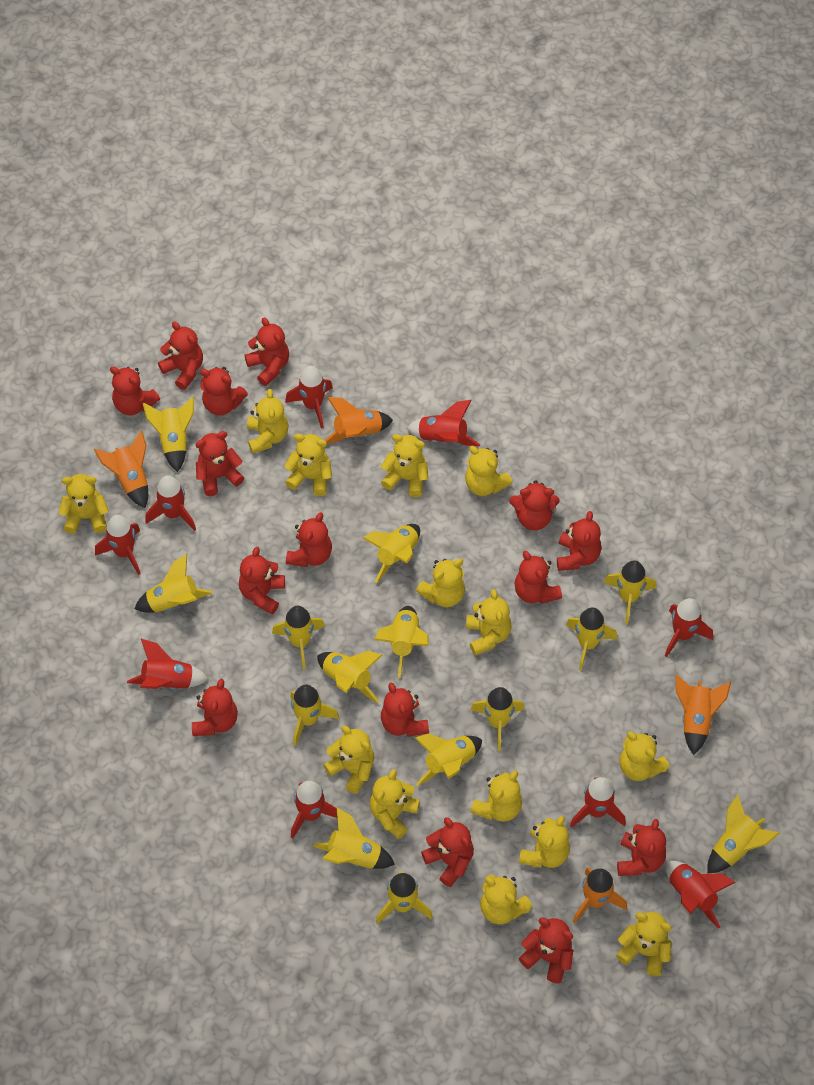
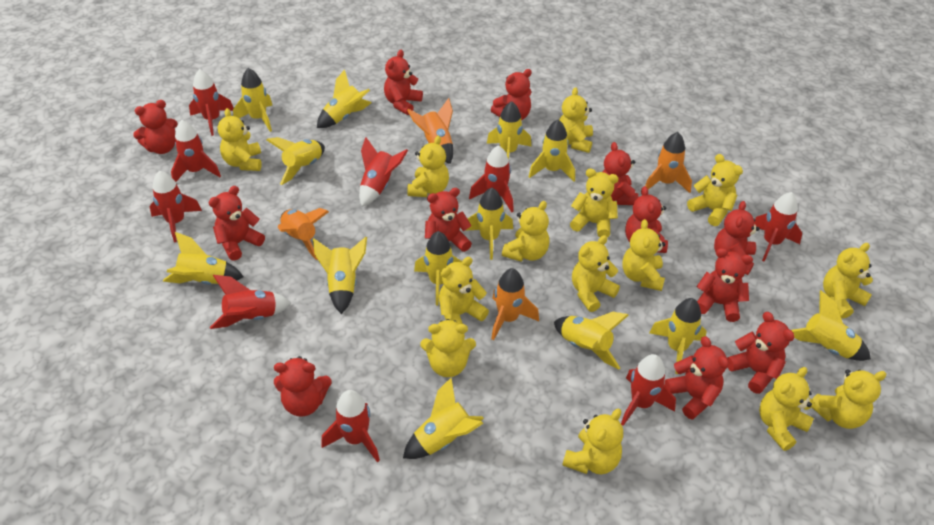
red teddy bear: [110,366,160,415] [158,322,203,390] [192,679,238,736] [195,431,244,496] [200,367,248,416] [239,547,285,614] [245,317,289,386] [286,512,332,567] [381,683,429,737] [421,817,474,887] [510,480,559,531] [514,551,562,604] [519,917,573,983] [557,511,601,571] [617,819,666,876] = 15 -> [133,100,178,154] [209,186,265,261] [274,356,331,417] [384,50,423,115] [425,188,472,252] [491,69,532,120] [602,142,638,205] [625,186,668,253] [665,336,729,420] [697,248,753,322] [714,201,760,275] [727,312,795,394] = 12
yellow rocket: [135,554,213,613] [143,397,194,472] [272,606,325,669] [290,685,339,746] [313,807,395,869] [317,651,382,703] [363,524,420,583] [374,606,429,677] [376,871,433,924] [415,734,482,786] [470,687,525,751] [566,607,617,671] [603,560,656,624] [707,795,780,874] = 14 -> [163,232,244,285] [233,68,272,132] [267,137,325,185] [313,237,367,314] [317,69,372,128] [403,377,484,459] [414,231,462,305] [465,188,513,260] [487,101,532,159] [529,120,575,181] [554,312,629,370] [649,298,707,374] [791,290,871,361] = 13

